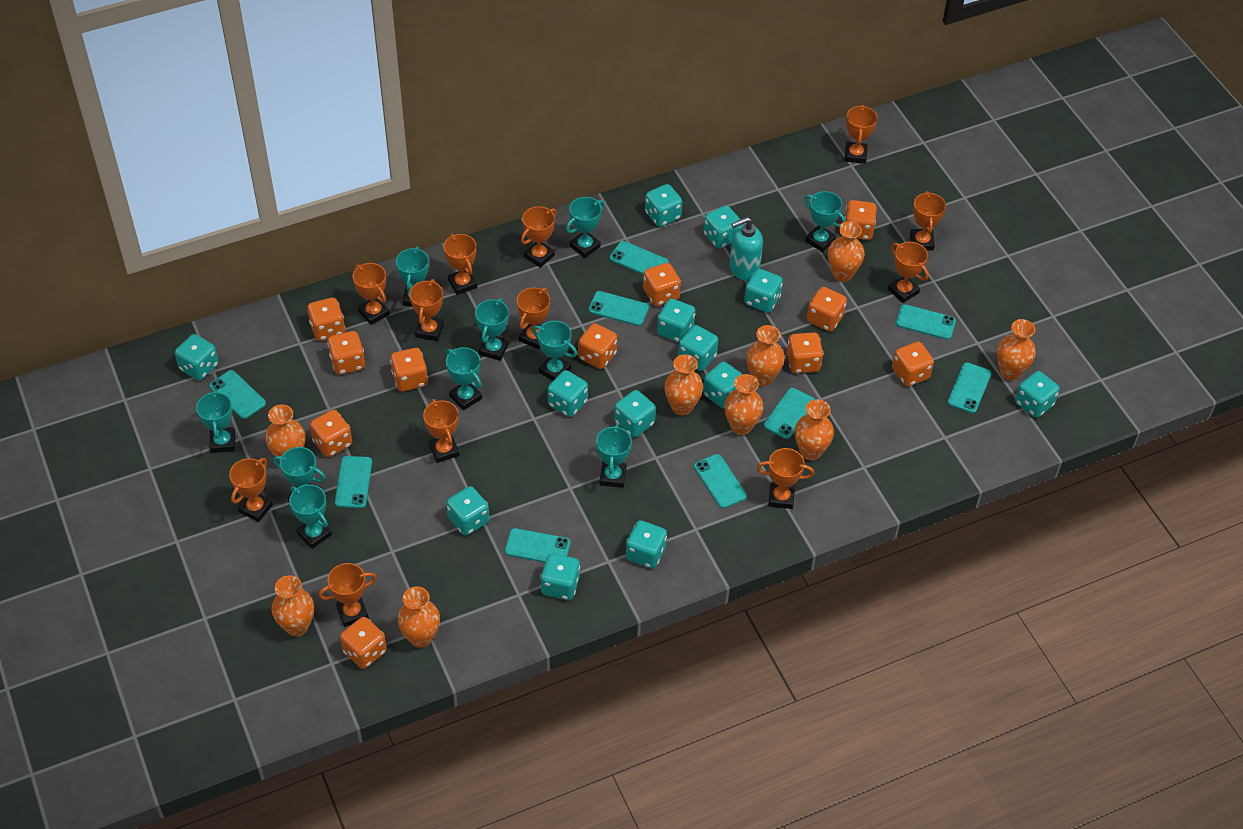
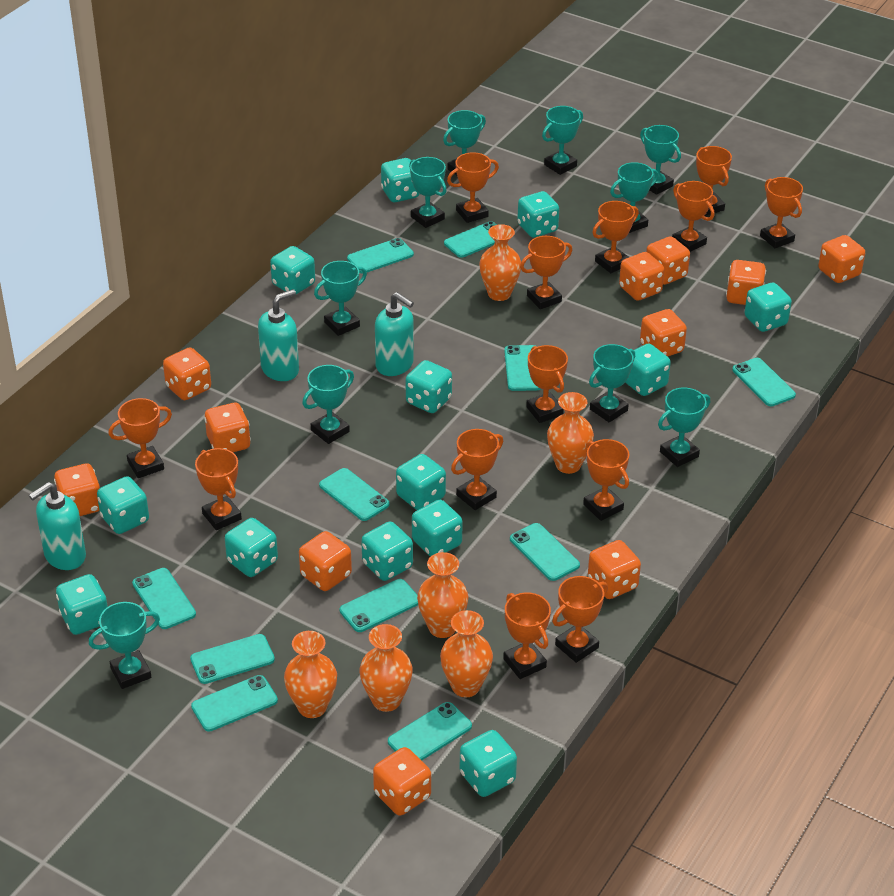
orange trophy: [229,458,273,522] [319,563,377,627] [353,263,390,325] [409,279,444,341] [423,399,459,463] [444,234,477,295] [517,287,550,349] [521,206,557,268] [757,448,814,509] [845,105,878,164] [888,242,929,303] [910,191,946,251] = 12 -> [108,398,172,478] [195,448,242,530] [447,152,499,223] [451,429,504,510] [503,592,551,679] [520,236,572,309] [526,345,568,423] [552,576,608,663] [583,439,629,521] [592,201,639,273] [672,181,714,252] [696,146,732,216] [760,177,803,248] = 13
orange vase: [265,404,305,462] [271,575,314,637] [397,586,440,648] [664,354,703,415] [724,374,763,435] [746,325,785,386] [795,399,834,460] [828,221,865,282] [997,319,1036,380] = 9 -> [284,631,337,718] [360,624,413,712] [417,552,468,638] [440,610,493,697] [479,224,521,301] [547,392,594,474] = 6
turquoise phone: [209,370,266,419] [335,456,372,508] [505,528,570,563] [589,291,649,326] [610,241,669,275] [694,454,747,509] [763,388,815,439] [896,304,956,340] [948,362,991,413] = 9 -> [132,568,196,629] [190,634,275,684] [191,675,278,732] [319,468,389,521] [340,579,418,632] [347,238,414,274] [388,702,472,761] [444,221,497,258] [504,345,541,391] [510,523,580,581] [732,358,796,406] = 11
turquoise soap dispenser: [729,217,763,281] = 1 -> [29,482,86,570] [258,289,299,381] [375,292,414,376] = 3

